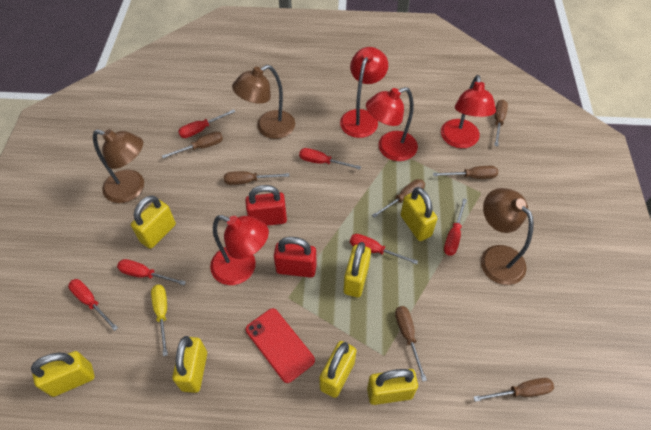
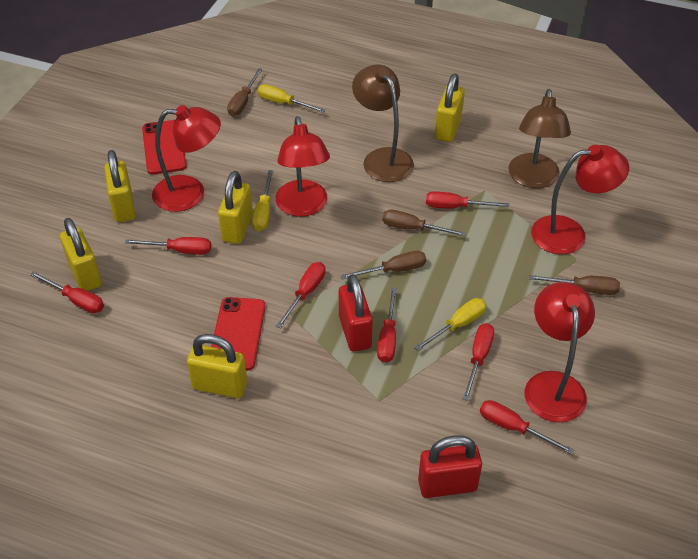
brown lamp: [93,129,144,203] [232,65,295,139] [481,188,534,285] = 3 -> [352,65,414,182] [508,89,571,188] = 2
brown screwdriver: [162,132,223,158] [224,171,289,185] [372,179,425,218] [395,306,427,382] [433,166,498,179] [474,378,554,402] [494,100,508,146] = 7 -> [227,68,263,116] [341,251,426,279] [382,210,466,237] [529,275,620,295] = 4
red phone: [246,308,315,383] = 1 -> [142,120,187,175] [211,297,266,371] = 2
red screwdriver: [68,279,118,331] [117,259,186,285] [178,109,236,138] [299,148,361,169] [350,234,418,264] [444,198,467,256] = 6 -> [30,271,104,313] [125,237,211,255] [276,262,325,328] [377,287,397,363] [426,191,509,209] [463,323,494,401] [480,400,574,455] = 7
yellow padlock: [31,351,95,397] [131,195,176,249] [172,336,207,393] [319,341,357,398] [343,242,371,297] [367,369,418,405] [401,187,437,241] = 7 -> [60,218,102,291] [104,150,136,222] [187,334,247,398] [218,171,253,244] [435,73,465,142] = 5
yellow screwdriver: [151,285,168,356] = 1 -> [252,170,273,231] [258,84,326,113] [414,298,487,351] = 3

